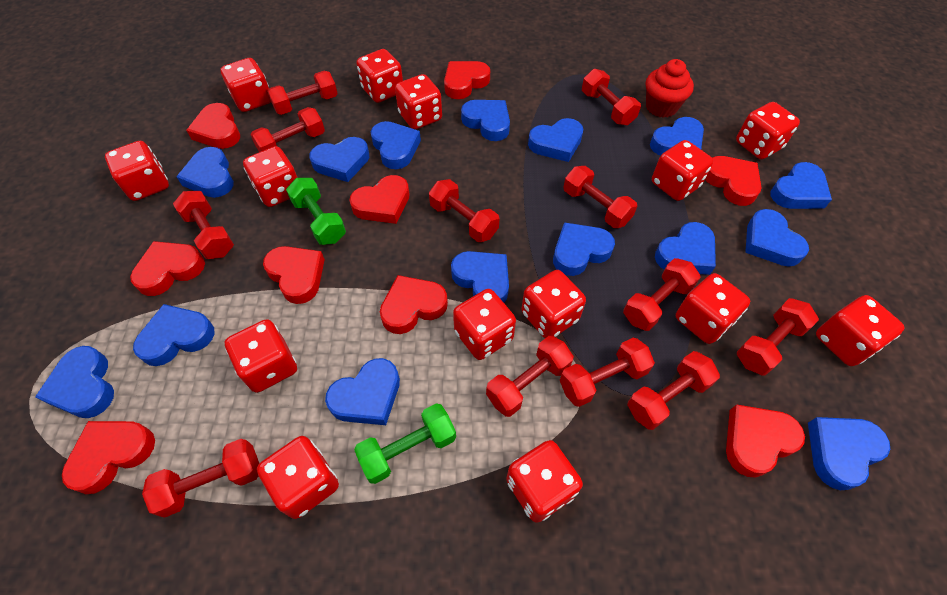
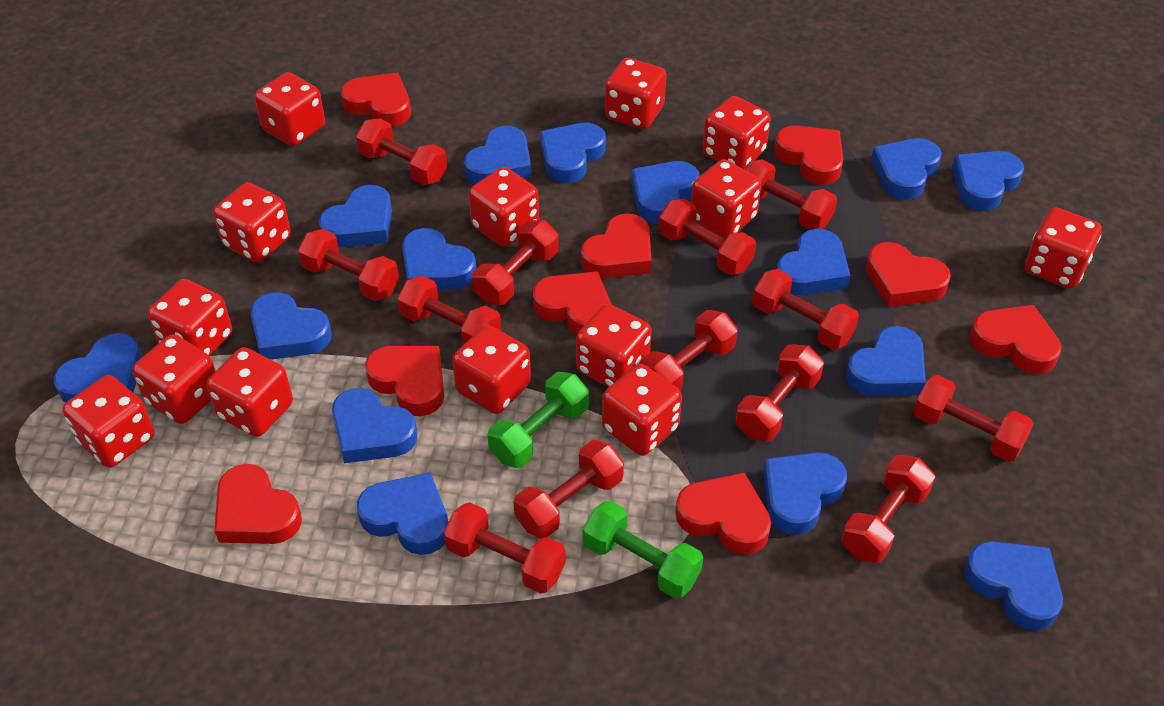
red cupcake: [646,59,694,118] = 1 -> none = 0
red dumbbell: [142,439,259,518] [173,191,234,259] [250,107,325,152] [267,71,338,115] [429,179,499,242] [486,336,574,417] [560,338,655,407] [563,166,637,228] [582,69,641,125] [623,258,701,331] [627,351,720,430] [737,298,819,375] = 12 -> [298,229,399,301] [356,118,447,185] [397,276,501,345] [444,502,566,593] [472,220,558,305] [514,440,624,538] [641,310,738,390] [658,199,756,275] [736,344,824,441] [745,159,837,230] [752,269,859,350] [841,455,935,563] [913,375,1034,462] = 13

